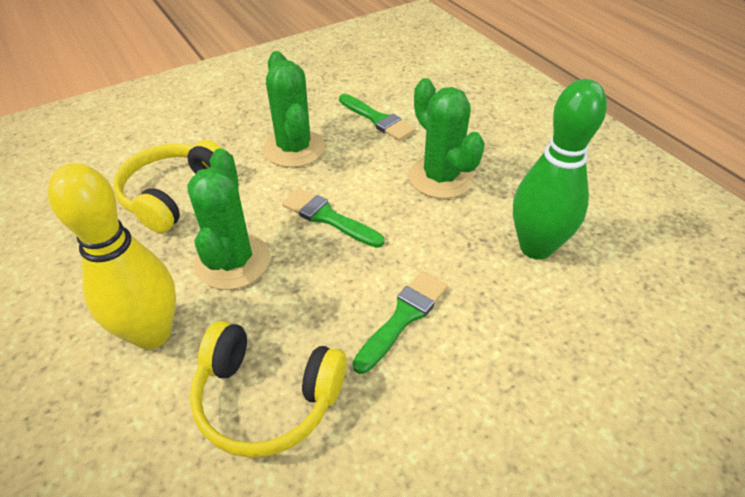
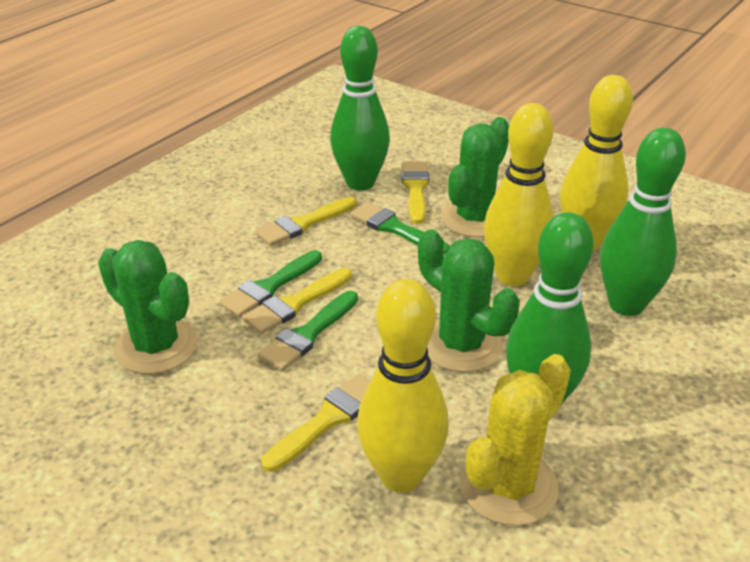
green bowling pin: [513,79,607,260] = 1 -> [330,26,390,190] [506,212,594,405] [600,128,686,316] = 3
yellow bowling pin: [48,163,176,349] = 1 -> [357,279,449,493] [484,103,554,286] [560,75,633,251] = 3
yellow brush: none = 0 -> [242,268,352,334] [255,197,357,246] [261,374,370,472] [401,162,429,224] = 4
yellow cactus: none = 0 -> [460,354,571,526] = 1
yellow headphones: [113,140,221,233] [190,321,346,458] = 2 -> none = 0

